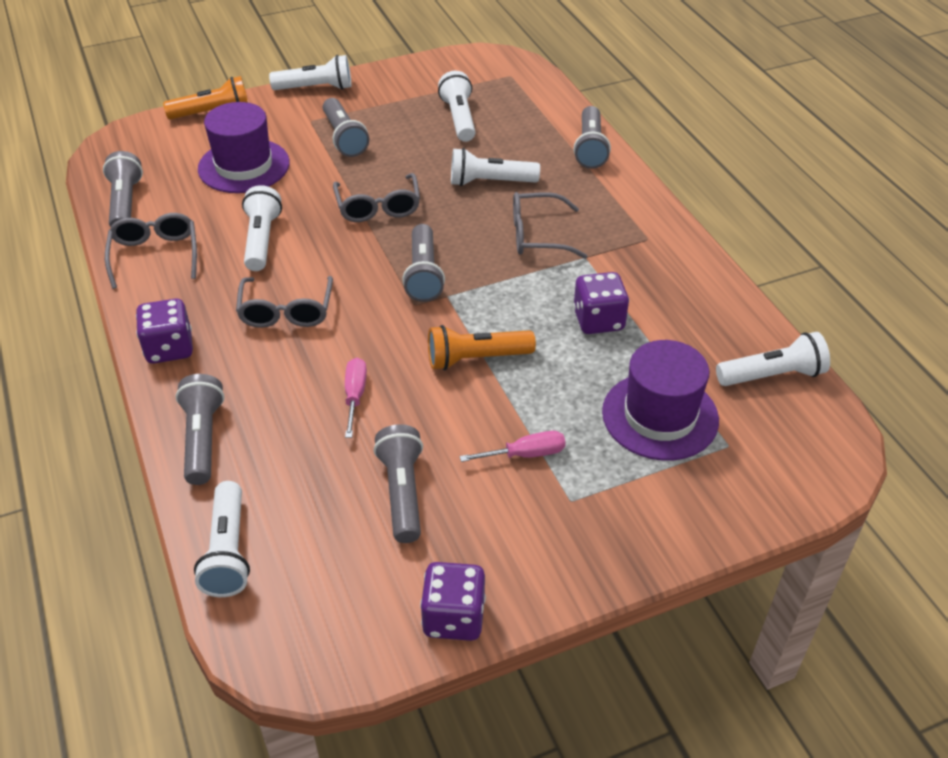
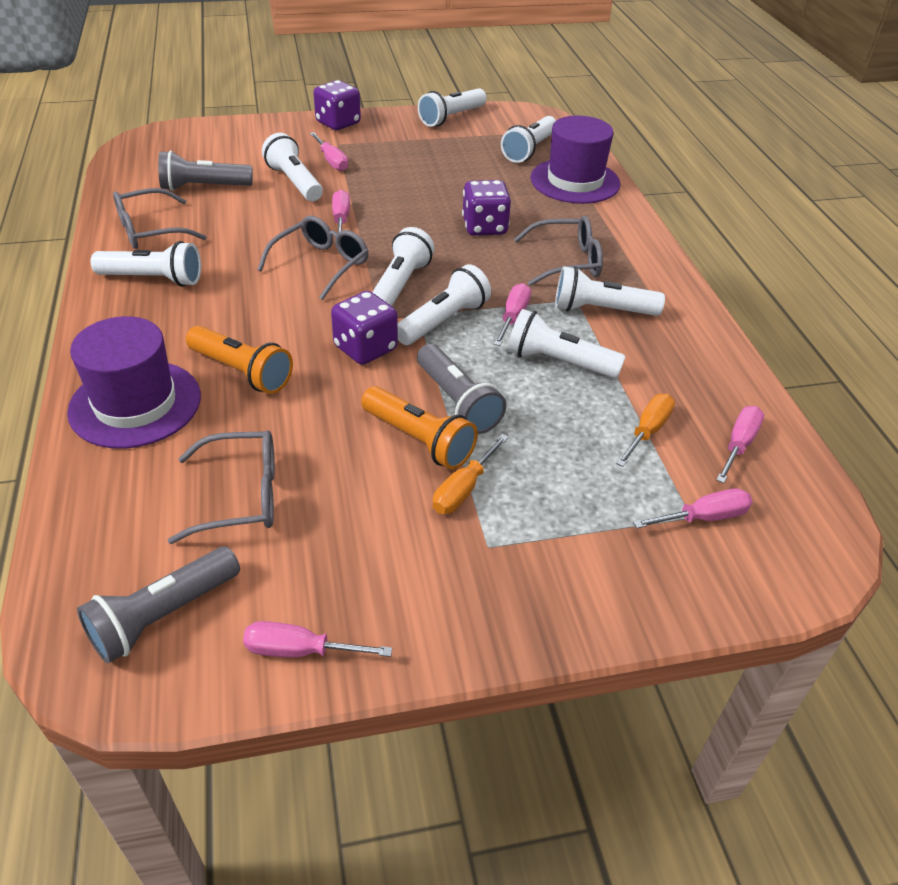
grey flashlight: [103,151,143,227] [175,374,225,485] [323,98,369,157] [374,424,423,543] [402,224,445,302] [573,106,611,169] = 6 -> [77,546,240,663] [158,150,253,191] [417,344,506,434] = 3
orange screwdriver: none = 0 -> [433,434,509,514] [616,394,675,467] = 2
pink screwdriver: [345,358,367,438] [460,431,566,462] = 2 -> [243,621,392,658] [310,132,348,171] [332,190,350,232] [494,283,531,346] [633,489,753,528] [716,406,764,483] = 6
white flashlight: [194,481,250,597] [242,185,282,271] [269,55,351,90] [438,71,476,142] [451,148,540,186] [716,332,830,386] = 6 -> [91,241,201,287] [262,133,323,201] [372,227,434,306] [398,264,491,345] [418,88,487,127] [501,116,556,163] [508,309,626,378] [555,266,665,316] = 8

